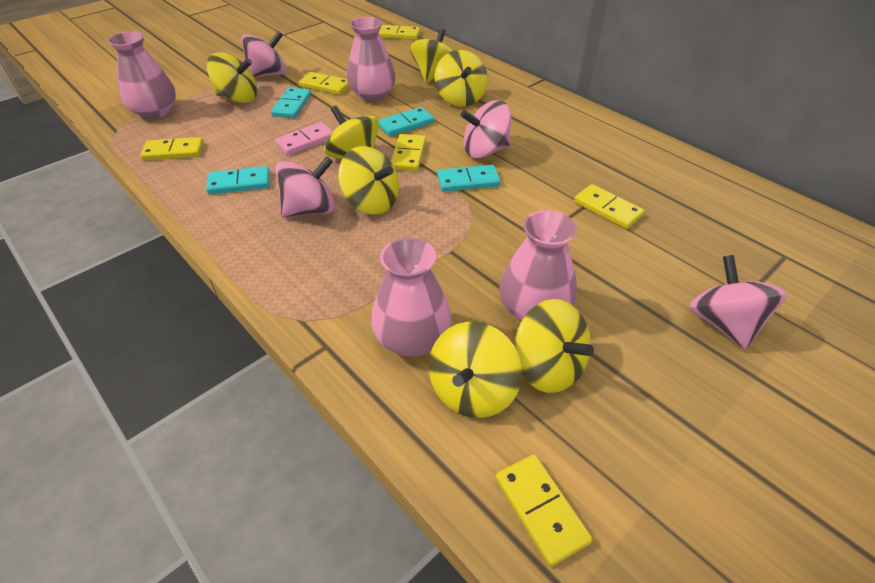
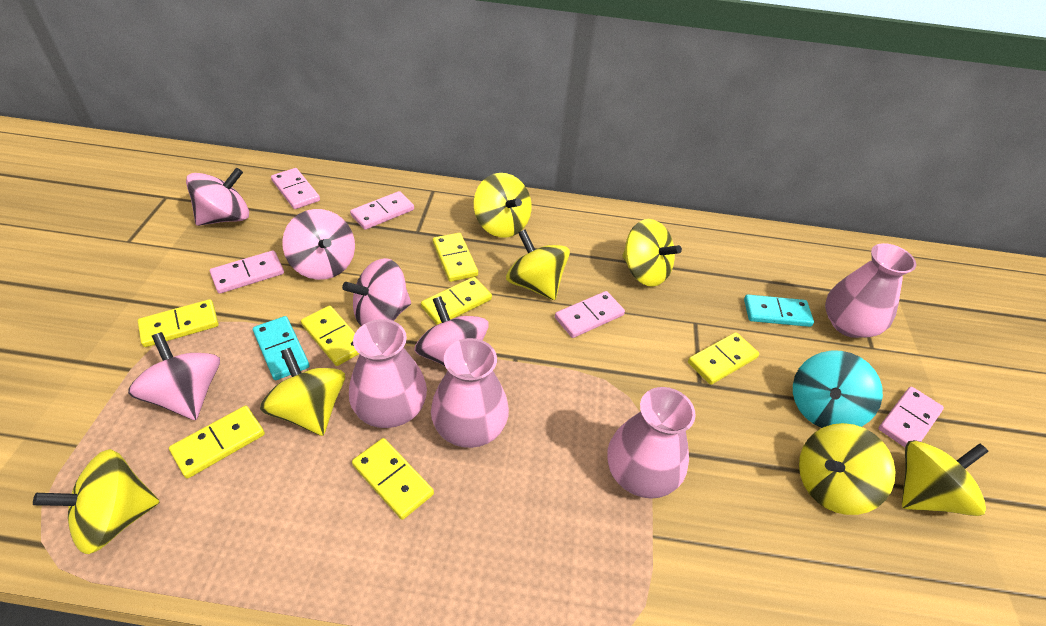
pink domino: [275,122,333,155] = 1 -> [210,250,284,294] [271,168,320,209] [350,191,414,230] [555,291,625,338] [878,387,944,447] = 5
pink spinning top: [241,31,287,78] [276,156,335,217] [461,100,511,158] [689,255,787,350] = 4 -> [128,332,220,420] [186,168,249,226] [282,209,355,280] [342,258,411,326] [414,296,489,366] = 5
turquoise domino: [206,166,270,194] [271,87,311,118] [379,107,434,137] [437,165,501,192] = 4 -> [253,316,310,380] [744,295,814,327] = 2
turquoise spinning top: none = 0 -> [793,351,883,428] = 1
yellow domino: [140,137,204,161] [299,72,349,95] [379,25,420,40] [391,134,426,171] [495,454,592,567] [574,184,644,229] = 6 -> [138,299,219,347] [169,406,265,479] [301,305,359,366] [352,438,434,520] [421,277,492,325] [433,233,478,282] [688,332,759,385] = 7

